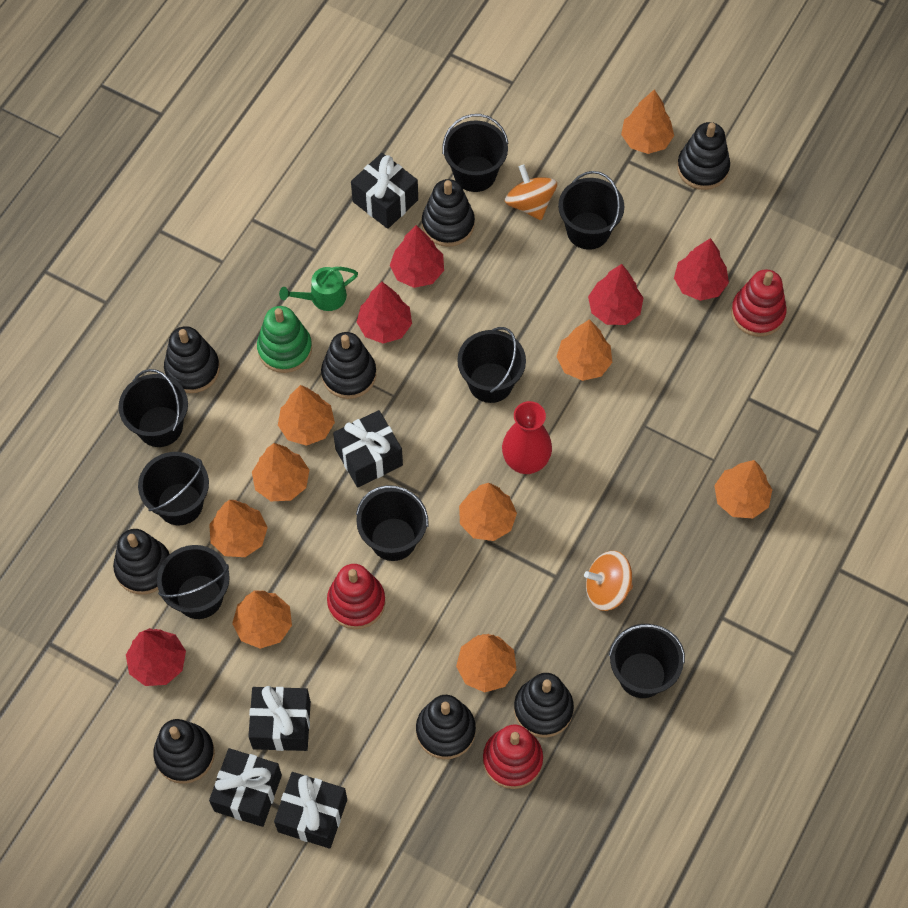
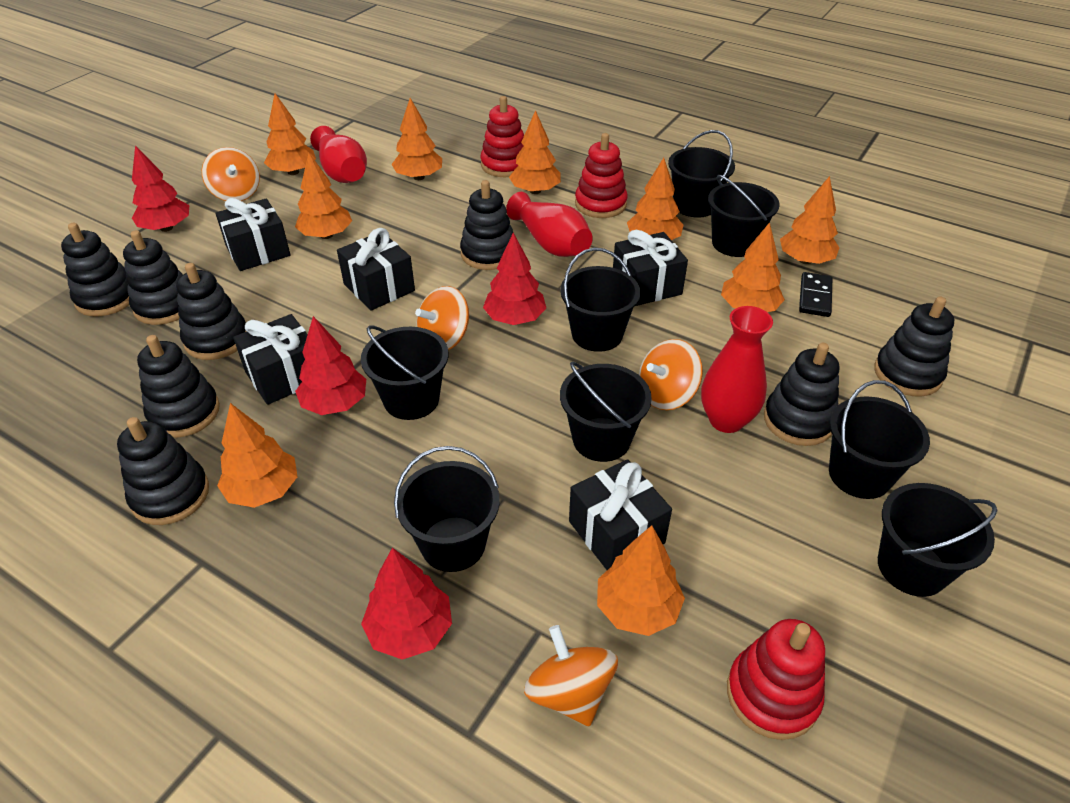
black domino: none = 0 -> [799,272,832,317] = 1
green stacking toy: [257,306,312,373] = 1 -> none = 0
green watering can: [279,267,358,311] = 1 -> none = 0
orange spinning top: [505,165,557,220] [584,551,633,611] = 2 -> [202,147,260,201] [415,286,469,350] [524,625,618,727] [639,339,703,410] = 4
red tree: [126,628,186,686] [357,282,412,344] [390,225,444,288] [588,264,643,325] [674,238,729,301] = 5 -> [132,145,189,232] [295,316,366,415] [361,548,452,660] [483,233,546,325] = 4
red vase: [502,401,552,474] = 1 -> [310,126,367,183] [506,192,593,257] [701,306,773,433] = 3

